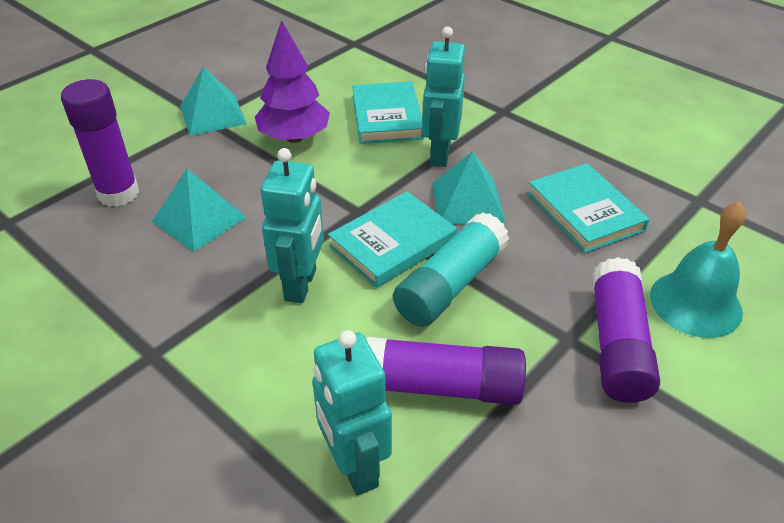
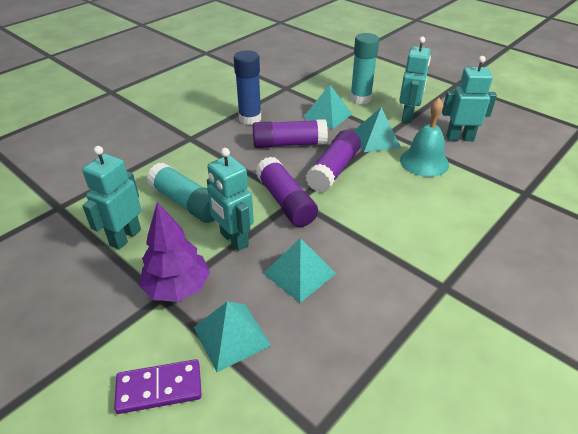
blue glue stick: none = 0 -> [234,50,261,125] = 1
purple domino: none = 0 -> [114,359,202,414] = 1
turquoise book: [328,191,457,288] [352,81,424,144] [527,163,649,253] = 3 -> none = 0
turquoise glue stick: [393,212,509,327] = 1 -> [146,163,215,223] [350,33,379,104] = 2
turquoise pyramid: [152,169,247,252] [180,66,247,136] [432,151,505,224] = 3 -> [194,301,271,372] [263,238,336,303] [303,84,352,129] [353,107,401,152] = 4
turquoise robot: [261,148,324,303] [312,330,392,496] [422,26,465,167] = 3 -> [82,146,141,250] [207,148,254,251] [399,37,431,123] [442,56,497,141] = 4

